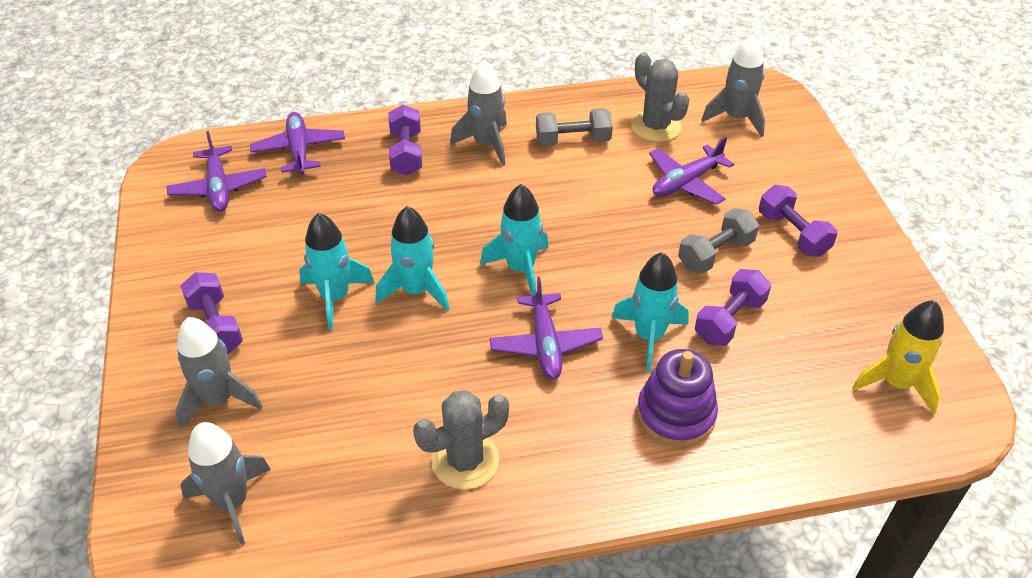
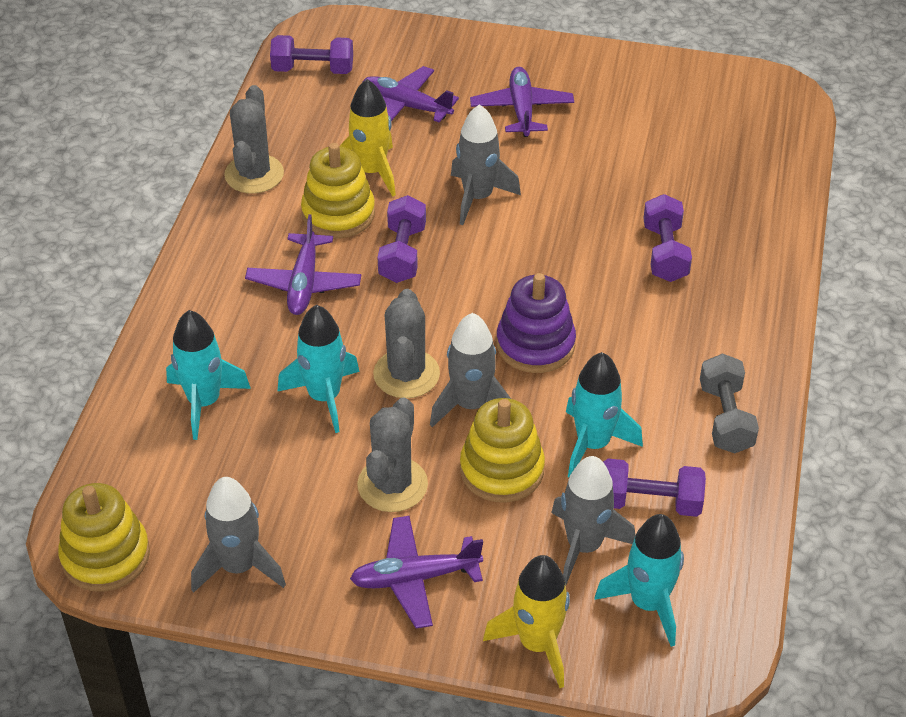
grey cactus: [413,390,509,490] [631,52,690,142] = 2 -> [224,85,284,194] [357,397,428,512] [373,289,440,398] = 3
grey dumbbell: [536,108,613,146] [678,208,759,274] = 2 -> [700,353,759,453] = 1
yellow rocket: [852,300,944,414] = 1 -> [340,79,396,197] [483,555,570,688] = 2
yellow stacking toy: none = 0 -> [58,483,150,592] [301,143,375,238] [460,398,545,503] = 3

